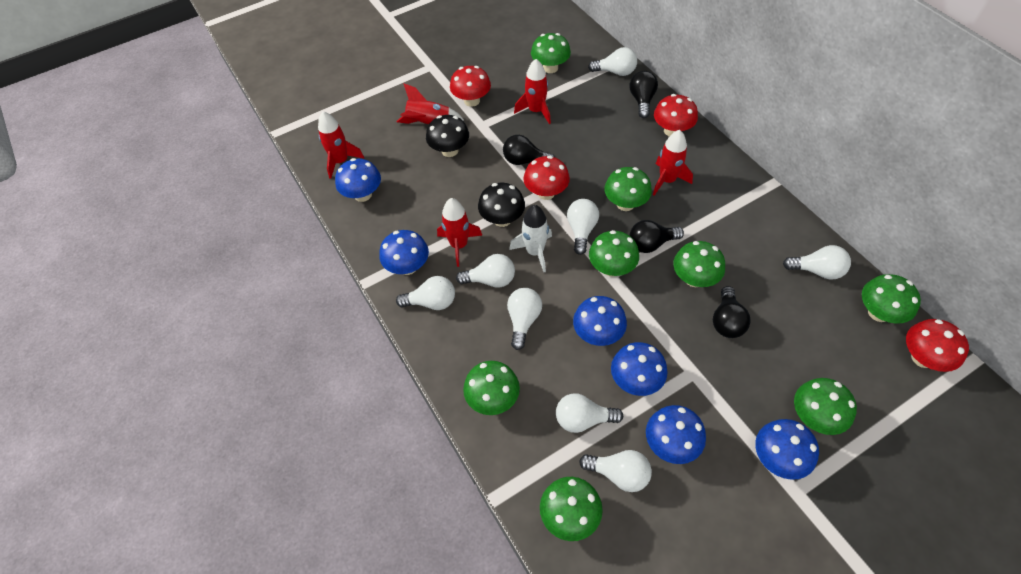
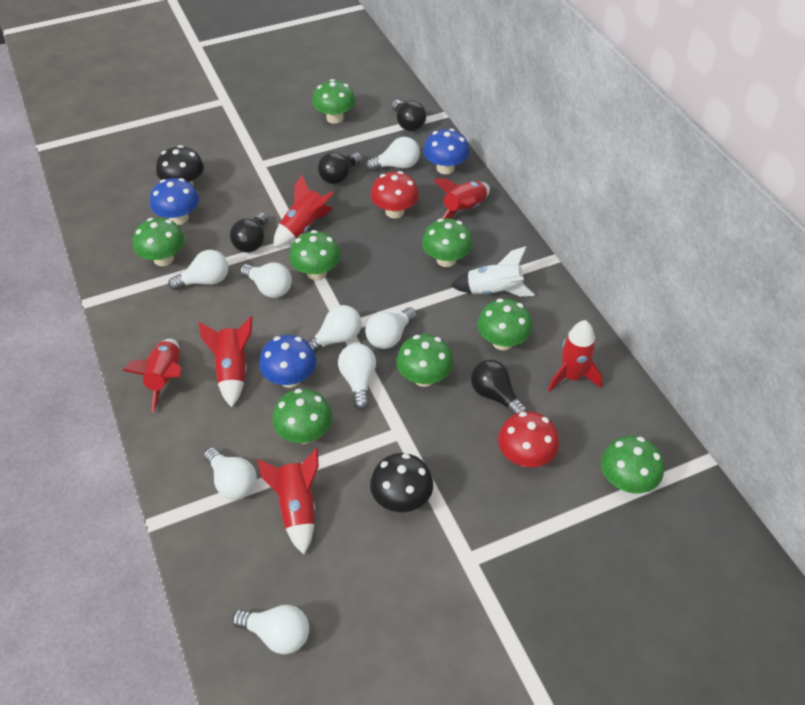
blue mushroom: [335,158,381,202] [379,230,429,275] [573,296,627,346] [611,342,668,396] [646,405,706,464] [755,419,819,480] = 6 -> [150,178,199,225] [259,335,316,388] [423,129,470,174] = 3
red mushroom: [450,66,491,107] [523,156,570,200] [654,94,698,137] [906,319,969,372] = 4 -> [371,171,419,218] [498,411,559,467] = 2
red rocket: [318,111,364,179] [397,84,464,124] [437,198,482,267] [514,59,551,124] [653,130,693,196] = 5 -> [122,339,182,412] [199,316,253,407] [257,448,319,554] [273,175,334,247] [434,178,490,219] [548,320,602,392] = 6

